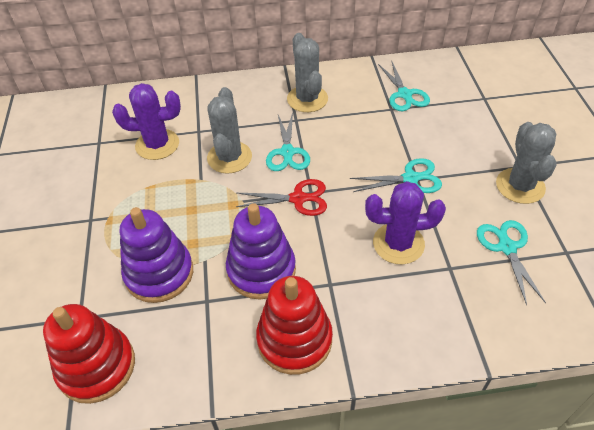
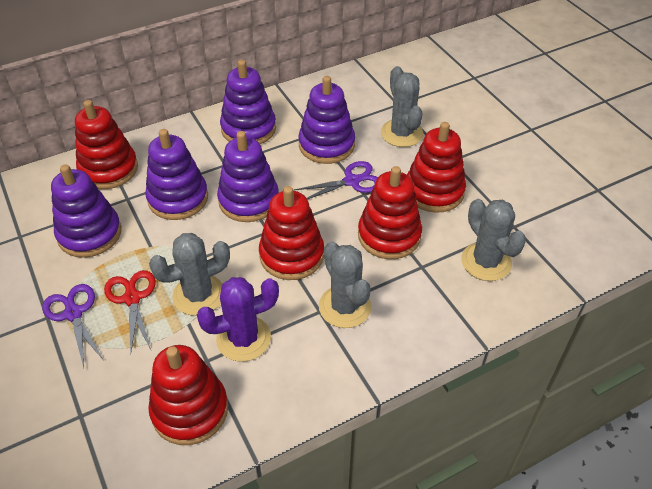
grey cactus: [207,87,252,174] [287,33,328,112] [496,122,557,204] = 3 -> [149,233,230,316] [319,242,372,328] [381,66,423,147] [461,199,526,281] = 4
purple cactus: [112,83,181,160] [365,181,446,265] = 2 -> [197,277,279,362] = 1
purple scissors: none = 0 -> [42,284,103,368] [294,161,378,200] = 2
purple stacking toy: [120,207,193,303] [226,203,296,299] = 2 -> [51,164,121,258] [145,129,208,220] [217,131,279,222] [220,60,276,144] [298,76,355,164] = 5
red stacking toy: [43,304,135,404] [256,276,333,375] = 2 -> [75,100,138,189] [148,345,228,445] [259,186,324,280] [358,166,422,259] [407,122,466,213] = 5
turquoise scissors: [266,112,310,171] [350,158,442,193] [378,60,430,111] [477,220,546,305] = 4 -> none = 0

